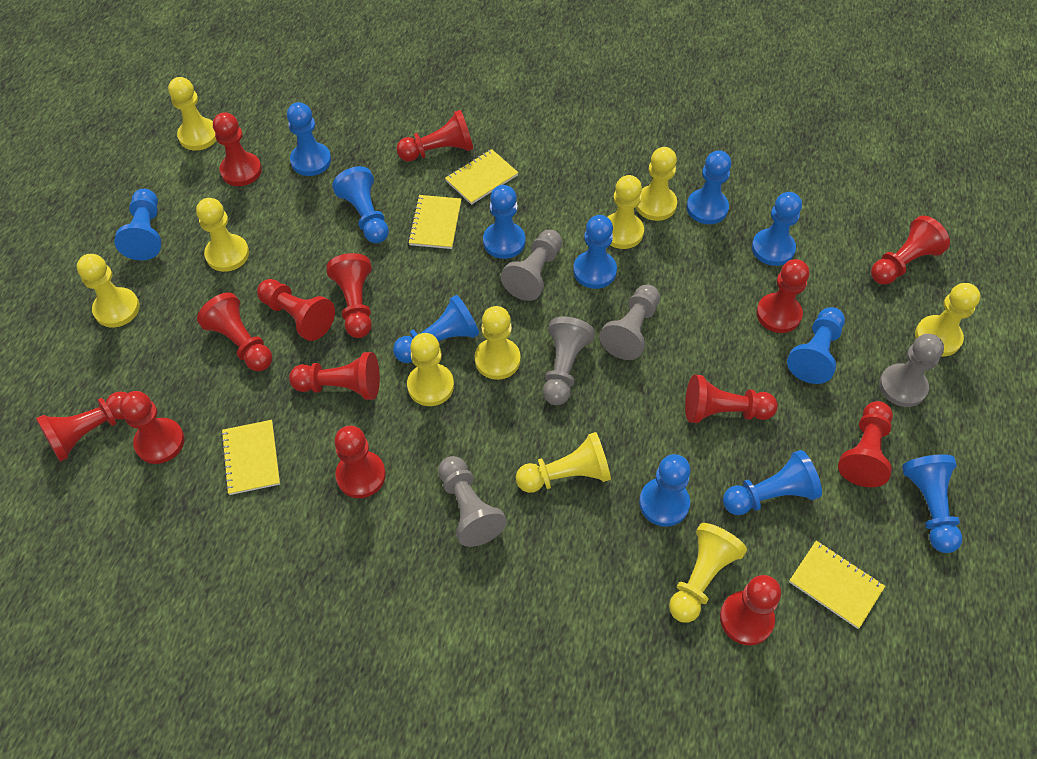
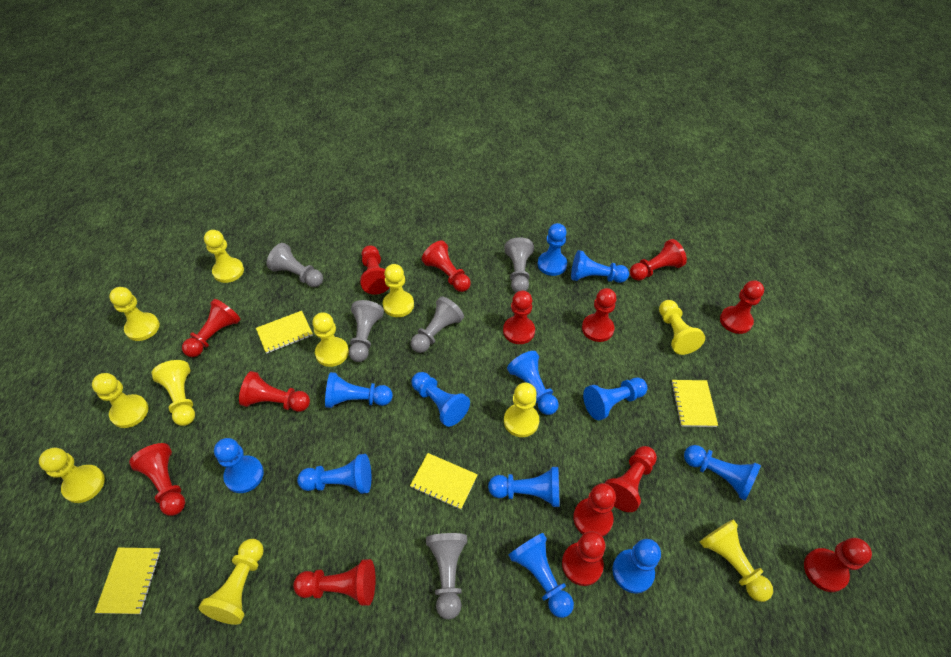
yellow pawn: [77,254,140,327] [168,77,217,150] [196,198,249,272] [407,333,454,406] [475,306,521,380] [516,432,611,493] [608,175,644,249] [636,147,677,221] [669,523,747,623] [915,283,980,356] = 10 -> [39,448,105,503] [92,373,149,428] [109,287,160,341] [151,360,195,426] [199,539,264,625] [204,230,244,283] [312,312,349,367] [383,264,414,317] [504,383,539,437] [659,300,705,355] [700,519,773,602] = 11

